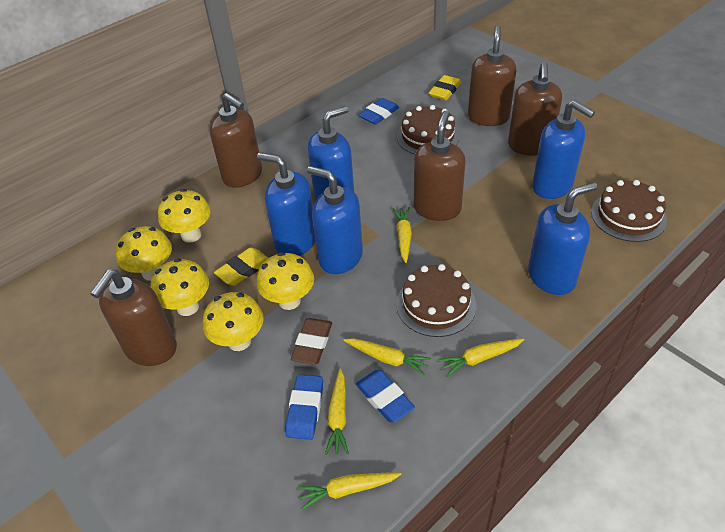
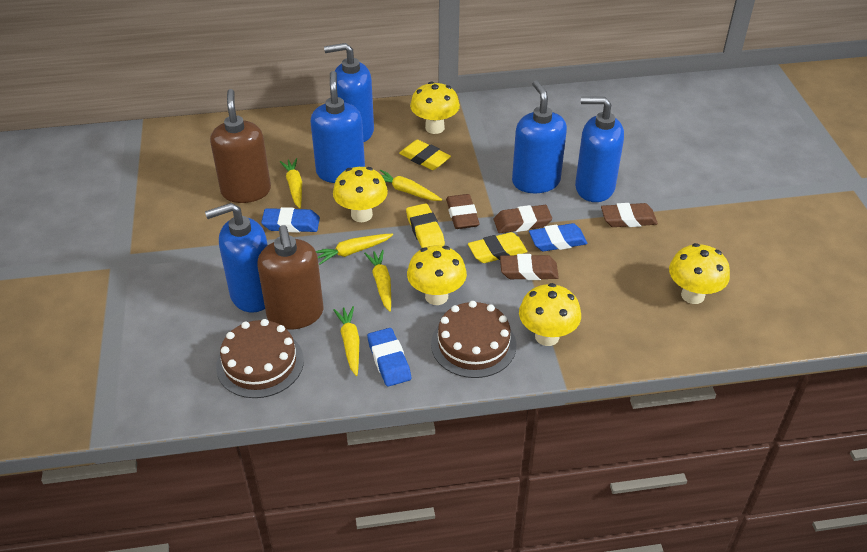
brown cake: [396,264,476,337] [397,105,459,154] [591,180,667,242] = 3 -> [216,319,304,398] [431,301,516,378] = 2
brown eraser: [291,318,332,365] = 1 -> [446,194,480,229] [494,205,552,233] [500,254,559,280] [601,203,658,227] = 4
brown soap dispenser: [91,270,177,366] [210,93,262,188] [414,110,466,221] [468,25,517,126] [508,62,562,156] = 5 -> [210,89,271,203] [258,225,324,329] = 2
yellow eraser: [214,247,268,286] [429,75,461,100] = 2 -> [399,140,451,170] [406,203,445,248] [468,232,528,263] = 3

